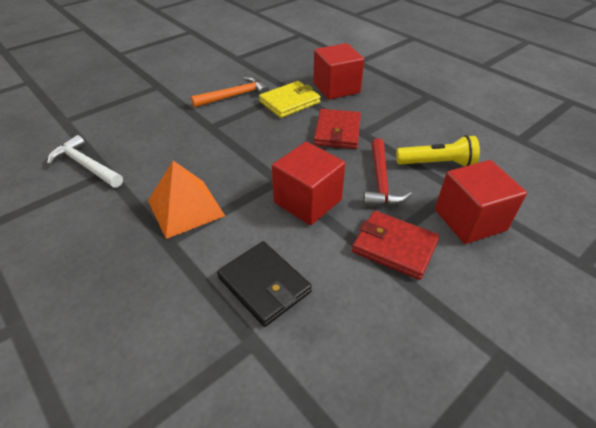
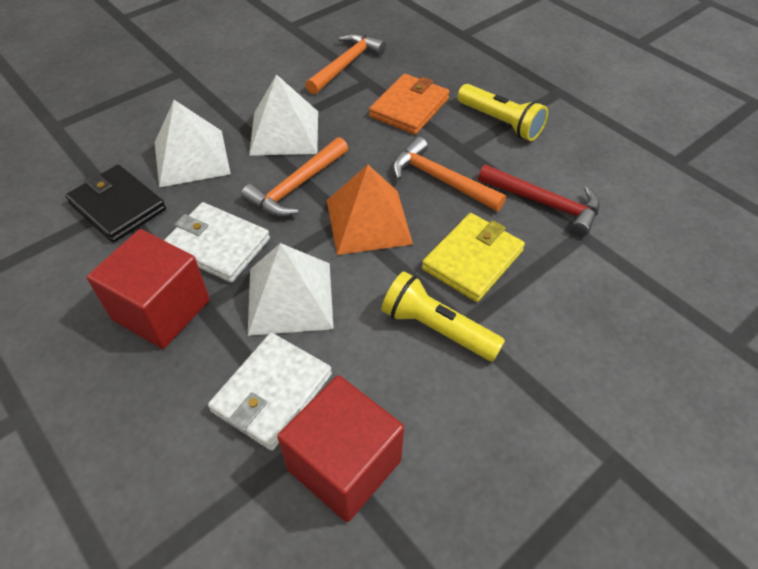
orange hammer: [191,77,269,108] = 1 -> [241,137,348,217] [305,33,386,94] [393,137,506,211] = 3
orange wallet: none = 0 -> [369,74,450,135] = 1
red cube: [272,142,346,225] [313,43,364,100] [435,160,527,244] = 3 -> [87,229,210,349] [277,375,404,522] = 2
red wallet: [314,109,361,149] [352,211,440,280] = 2 -> none = 0
white hammer: [47,135,123,188] = 1 -> none = 0
white pyramid: none = 0 -> [155,100,231,188] [248,243,334,336] [249,74,318,156] = 3
white wallet: none = 0 -> [164,202,270,282] [208,333,332,451] = 2
yellow flashlight: [396,135,480,167] = 1 -> [381,271,505,361] [457,84,548,141] = 2

